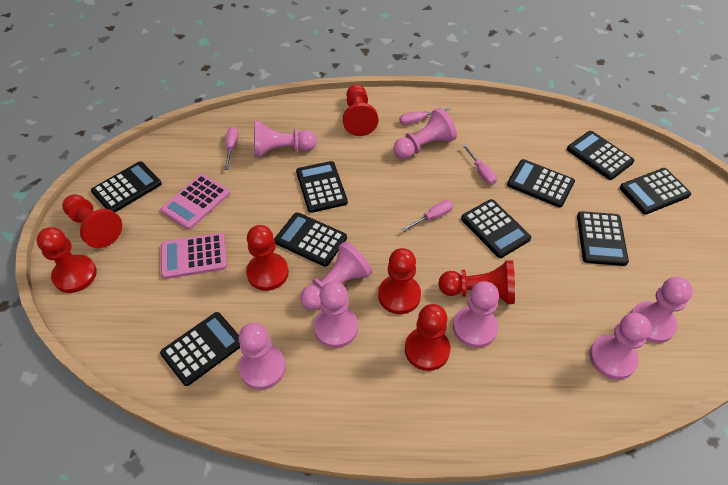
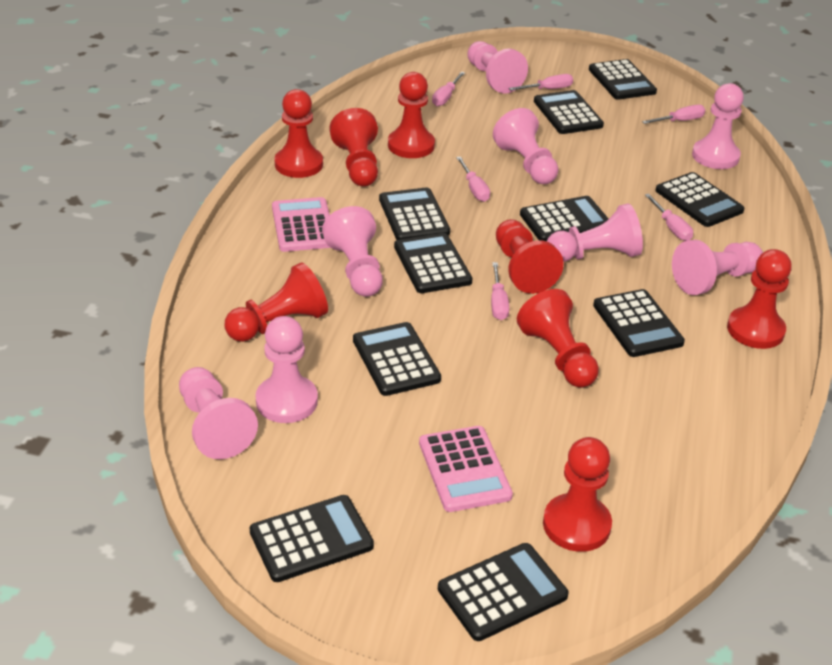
black calculator: [91,161,162,212] [160,312,240,386] [274,212,347,267] [296,161,348,213] [461,199,531,258] [507,159,575,207] [567,131,634,180] [577,211,629,266] [619,168,691,215] = 9 -> [250,495,374,582] [353,322,441,396] [379,187,450,240] [394,233,472,293] [438,543,568,641] [520,196,609,241] [534,90,604,134] [589,59,657,100] [593,289,685,357] [655,172,744,227] = 10
pink screwdriver: [224,127,238,170] [399,107,451,125] [401,200,453,232] [462,144,497,185] = 4 -> [432,72,465,107] [456,156,490,202] [491,262,509,320] [509,74,573,91] [642,105,705,124] [645,194,693,241] = 6
red pawn: [37,227,97,293] [62,194,122,248] [246,225,289,291] [343,84,378,136] [378,248,421,314] [405,304,450,371] [438,260,515,304] = 7 -> [224,262,328,342] [274,89,323,178] [330,108,378,187] [388,72,435,158] [496,219,564,294] [517,289,599,388] [543,437,612,552] [727,249,792,349] = 8

